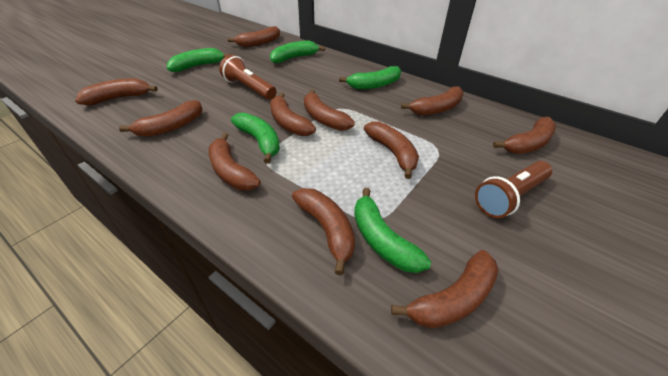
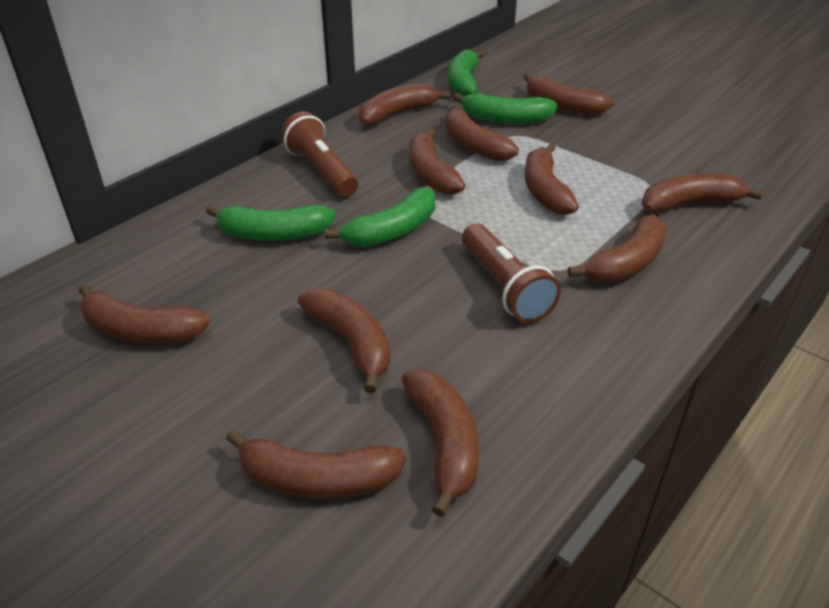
green banana: [167,48,231,72] [231,112,280,164] [270,41,325,63] [339,66,401,89] [354,188,431,273] = 5 -> [206,204,335,241] [325,187,435,247] [448,49,485,97] [453,93,558,124] = 4

